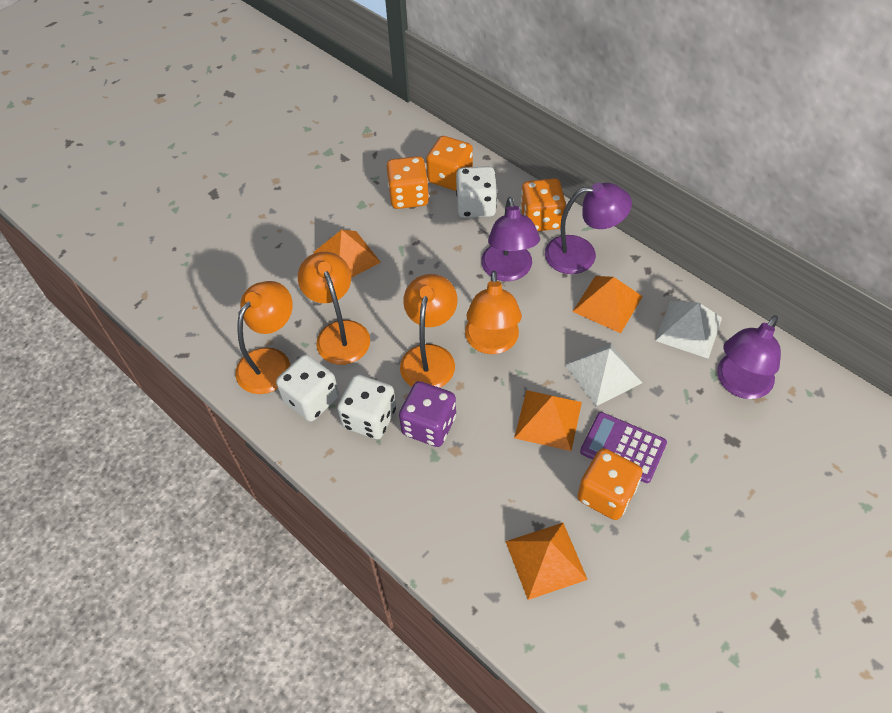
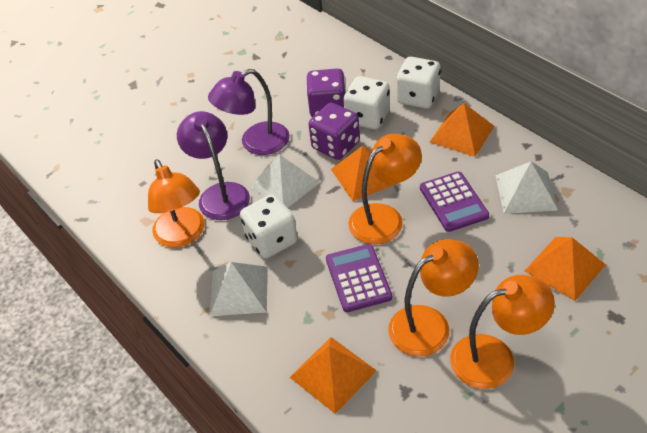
orange dice: [387,156,429,209] [426,136,473,191] [520,178,566,231] [577,448,642,520] = 4 -> none = 0
purple calculator: [580,412,667,483] = 1 -> [326,244,392,312] [420,172,489,232] = 2
purple dice: [399,381,456,447] = 1 -> [307,68,346,117] [308,103,360,160] = 2
purple lamp: [481,197,540,281] [545,183,632,274] [717,315,781,399] = 3 -> [177,111,250,220] [208,69,290,155] = 2
white pyramid: [565,343,642,406] [655,301,722,359] = 2 -> [209,262,268,316] [249,155,320,208] [496,162,558,214] = 3

